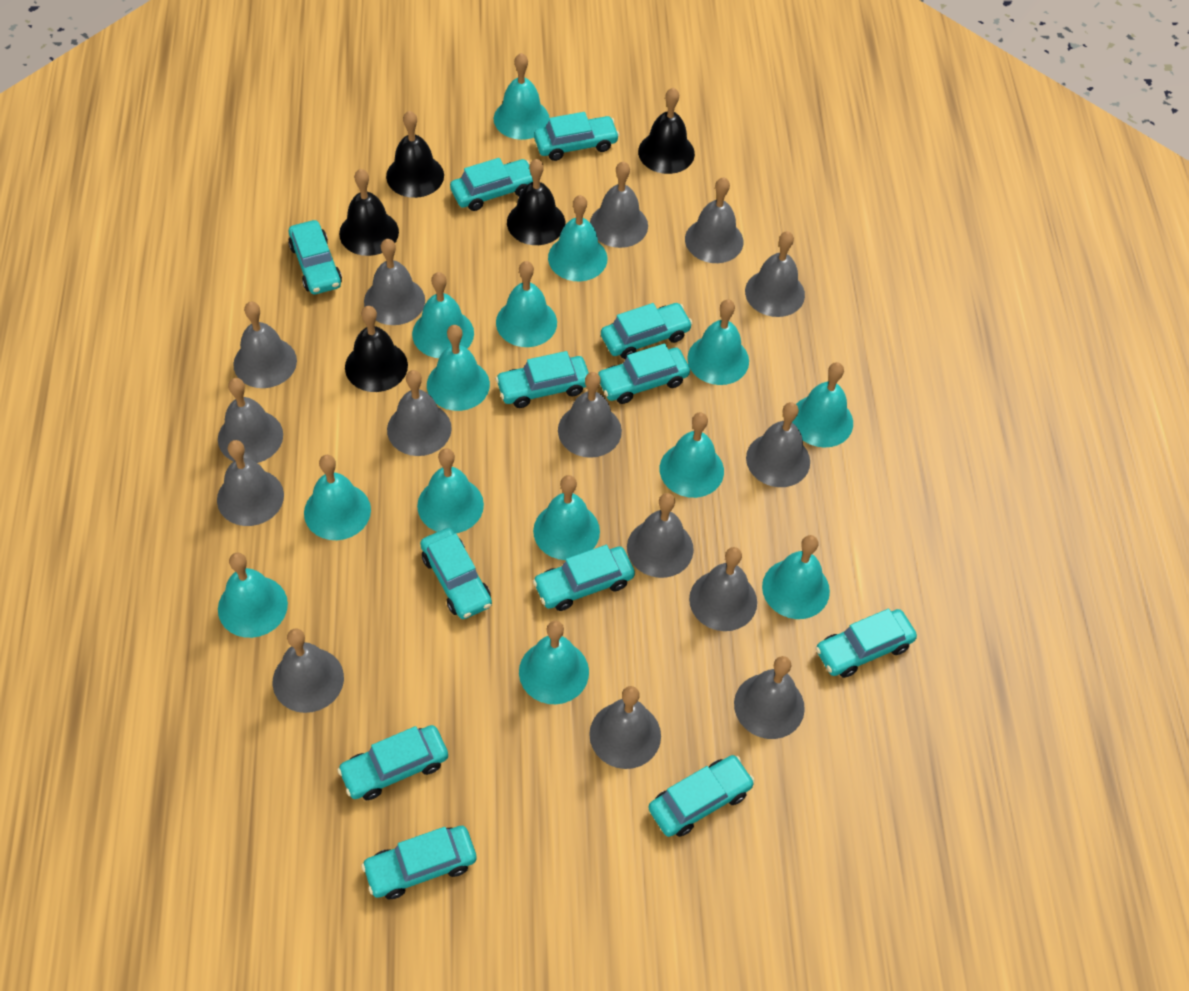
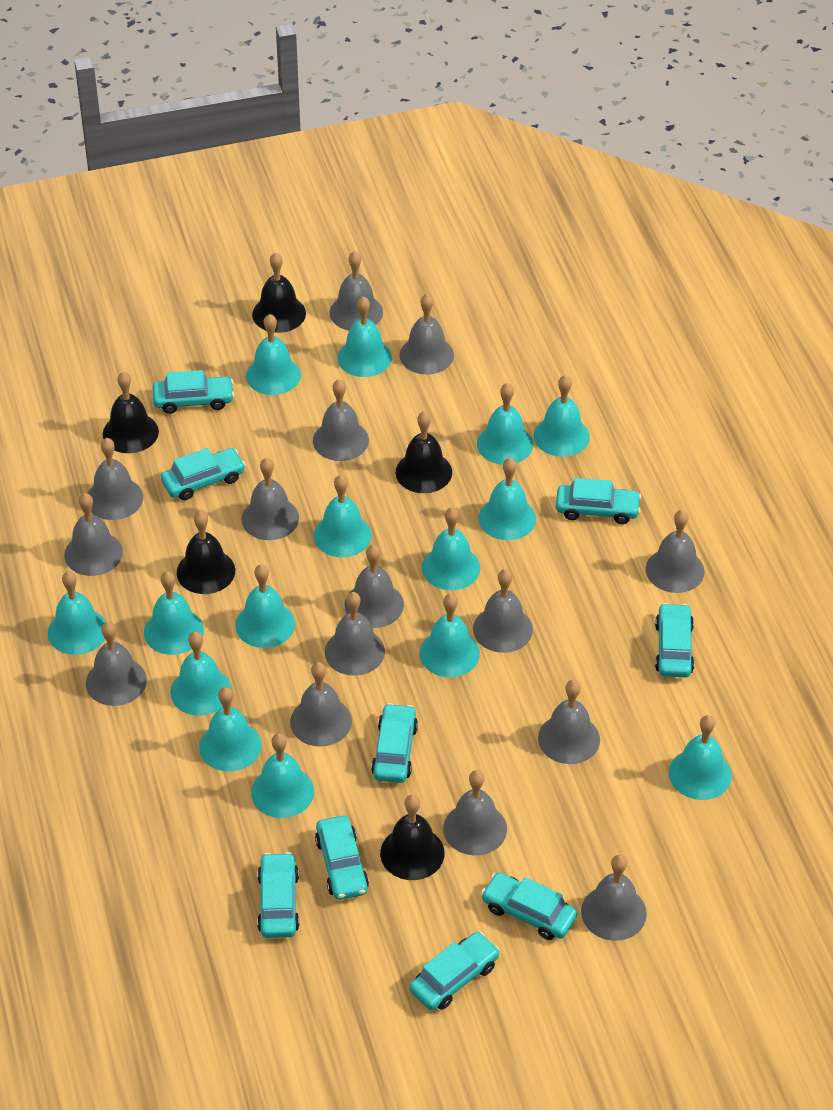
turquoise bell: [218,552,288,638] [304,455,371,540] [412,272,474,358] [417,449,484,533] [427,325,490,411] [494,53,549,140] [496,261,557,347] [519,621,589,704] [533,475,600,560] [548,195,607,281] [660,413,724,498] [687,299,749,385] [762,535,830,619] [792,362,853,448] = 14 -> [48,571,106,655] [144,571,204,655] [170,631,232,716] [199,687,262,772] [235,565,295,648] [246,314,301,395] [251,733,314,818] [314,475,372,557] [337,296,392,377] [420,594,480,677] [422,507,480,590] [477,383,533,465] [479,458,536,540] [534,375,590,457] [669,715,732,800] = 15
turquoise car: [288,220,342,294] [337,725,448,800] [361,826,477,899] [420,528,492,619] [450,158,533,211] [495,351,589,408] [533,545,635,611] [534,112,619,161] [598,344,690,404] [601,303,693,359] [648,755,755,837] [816,609,917,678] = 12 -> [152,370,234,414] [161,448,246,500] [257,852,300,938] [315,816,369,900] [371,703,418,783] [409,932,500,1010] [481,872,577,940] [556,478,641,524] [655,603,694,677] = 9

